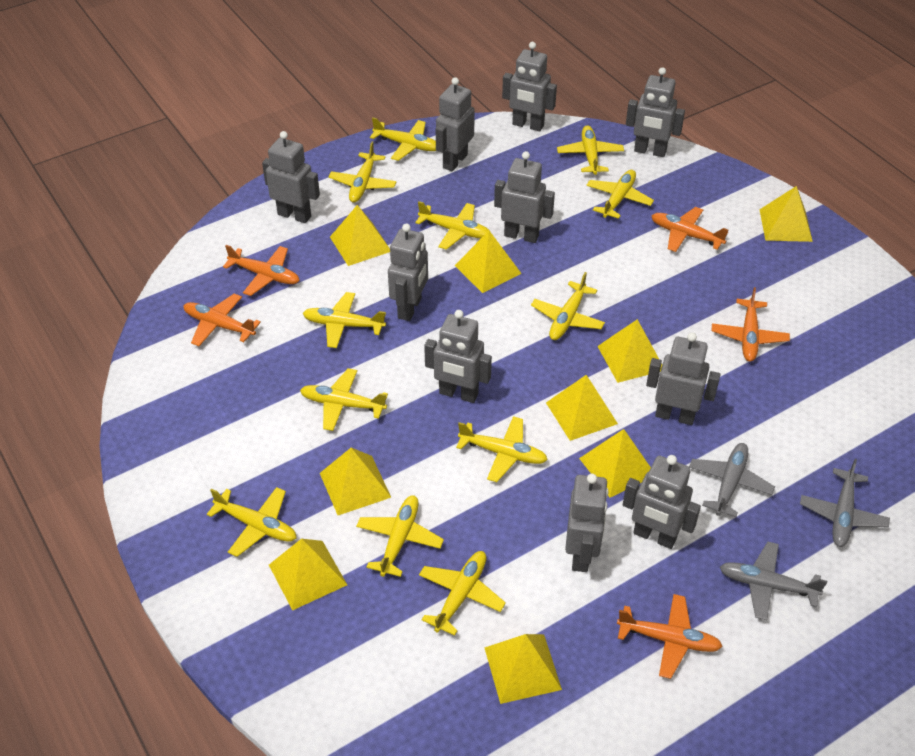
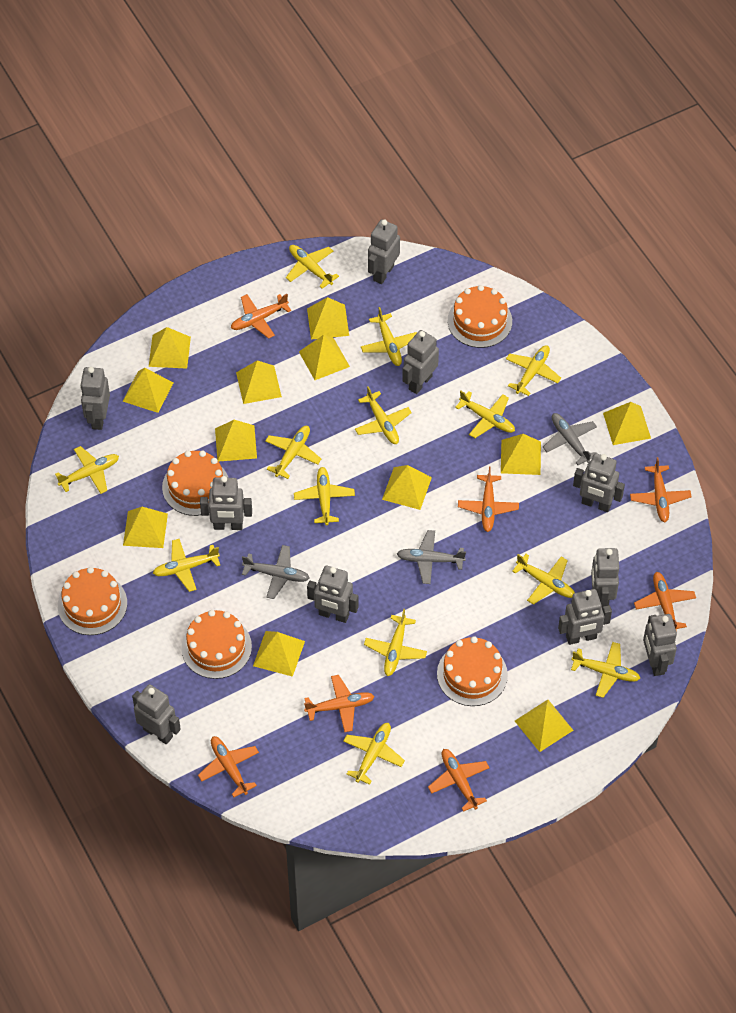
orange cake: none = 0 -> [58,567,127,635] [162,450,229,516] [181,610,252,679] [437,636,508,706] [448,285,512,348] = 5
orange plane: [184,294,261,346] [223,245,300,296] [617,594,723,679] [652,207,728,252] [711,287,790,362] = 5 -> [198,736,259,797] [231,294,291,339] [304,675,375,732] [428,749,490,812] [458,467,519,532] [630,457,691,522] [634,572,696,632] = 7
yellow plane: [207,487,296,557] [300,368,388,431] [303,292,386,348] [329,141,397,203] [356,495,444,577] [370,117,436,161] [415,201,490,250] [419,551,506,636] [456,416,548,482] [531,272,605,340] [557,125,624,175] [586,170,654,219] = 12 -> [55,446,119,494] [153,539,220,592] [265,426,321,479] [286,245,339,289] [294,467,355,525] [343,723,405,785] [355,386,412,444] [361,307,417,366] [364,609,427,676] [455,391,515,438] [506,345,561,396] [512,554,575,605] [571,642,641,698] = 13
yellow pyramid: [269,539,347,611] [320,448,391,515] [330,205,390,266] [455,231,522,293] [484,634,562,704] [546,375,618,441] [579,429,651,498] [597,319,662,383] [759,186,813,242] = 9 -> [123,368,174,413] [123,507,168,548] [149,327,191,369] [215,420,257,462] [236,360,282,404] [253,631,305,677] [299,335,350,380] [307,297,349,340] [382,465,432,510] [501,434,541,475] [515,700,573,752] [603,402,651,445] = 12

